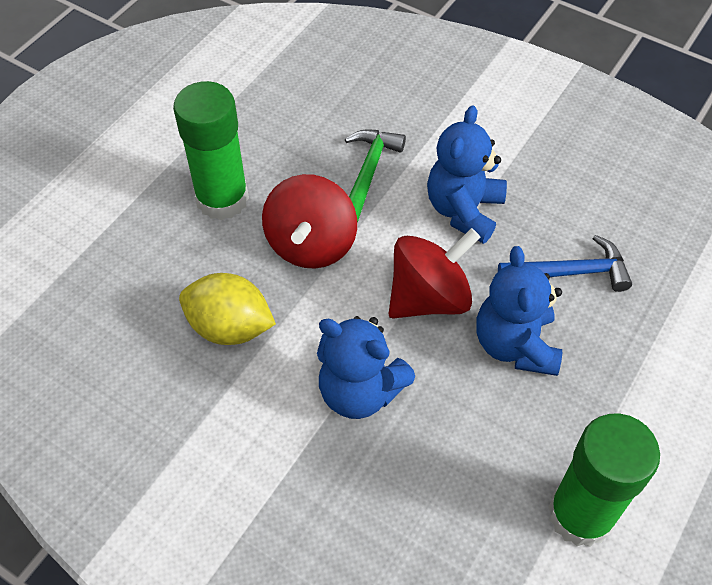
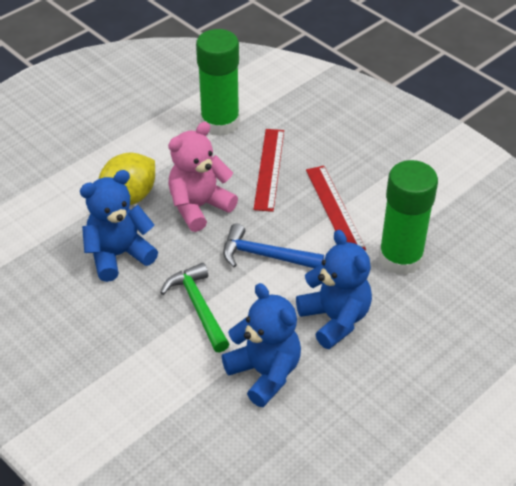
pink teddy bear: none = 0 -> [168,122,238,232] = 1
red ruler: none = 0 -> [253,129,284,212] [306,166,366,250] = 2
red spinning top: [262,174,357,269] [389,228,481,319] = 2 -> none = 0

